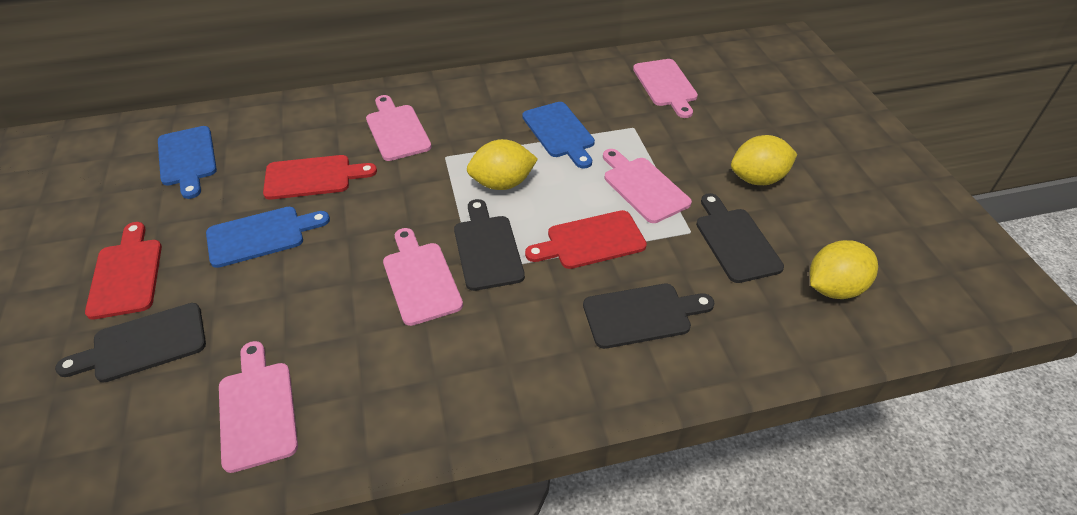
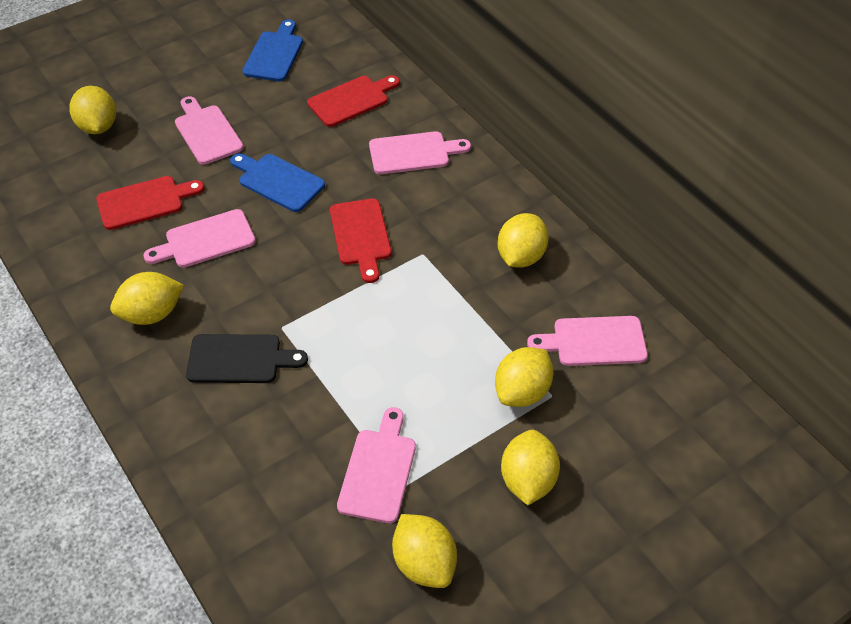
black cutting board: [55,303,206,383] [454,199,525,291] [583,284,715,349] [696,193,784,283] = 4 -> [186,334,308,383] = 1
blue cutting board: [158,126,217,199] [206,207,330,268] [522,102,595,169] = 3 -> [230,153,325,212] [242,20,303,81] = 2
yellow lemon: [467,139,538,190] [731,135,797,185] [810,240,878,299] = 3 -> [69,86,116,134] [110,272,184,325] [392,514,457,588] [495,347,554,407] [498,213,549,267] [501,430,560,505] = 6

